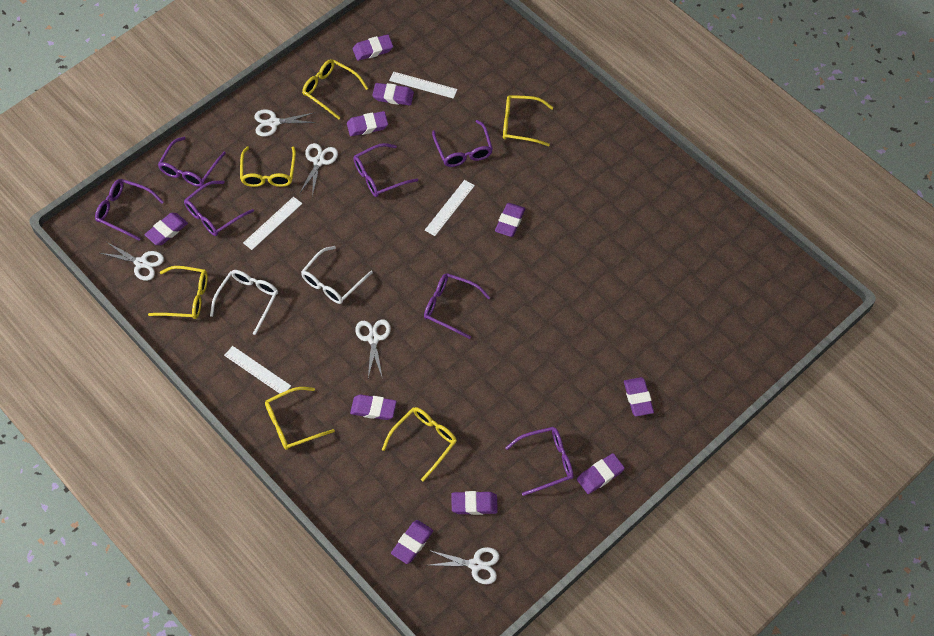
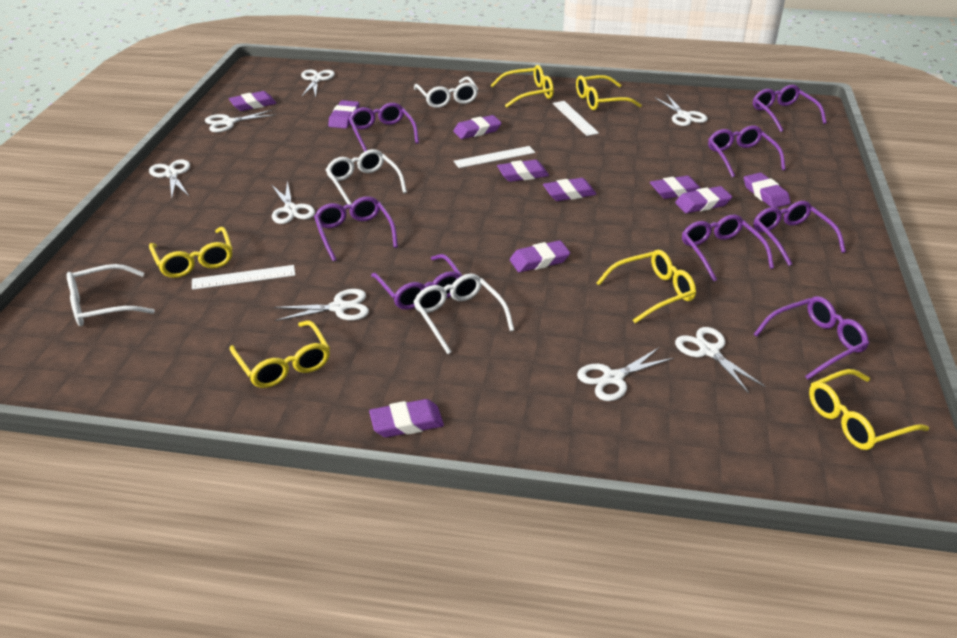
purple glasses: [95,179,164,241] [158,137,226,187] [184,181,254,236] [353,143,418,197] [424,273,491,339] [432,120,493,167] [505,427,574,496] = 7 -> [314,196,398,262] [349,103,419,152] [371,254,463,310] [682,214,774,282] [708,126,786,178] [753,85,827,132] [753,201,846,266] [754,296,869,380] = 8
white glasses: [210,270,278,335] [301,246,373,304] = 2 -> [67,264,155,326] [326,149,407,205] [413,274,514,354] [414,77,478,108] = 4
white ruler: [224,346,291,394] [243,197,302,250] [389,71,458,99] [425,180,475,236] = 4 -> [192,265,295,290] [454,146,535,168] [553,101,599,136] = 3
white scissors: [100,242,164,281] [254,109,316,137] [299,143,338,197] [355,319,391,378] [429,547,499,584] = 5 -> [149,160,190,197] [205,110,275,132] [272,181,315,224] [274,289,369,321] [301,69,335,97] [577,347,674,401] [654,95,708,126] [675,327,766,393] = 8

